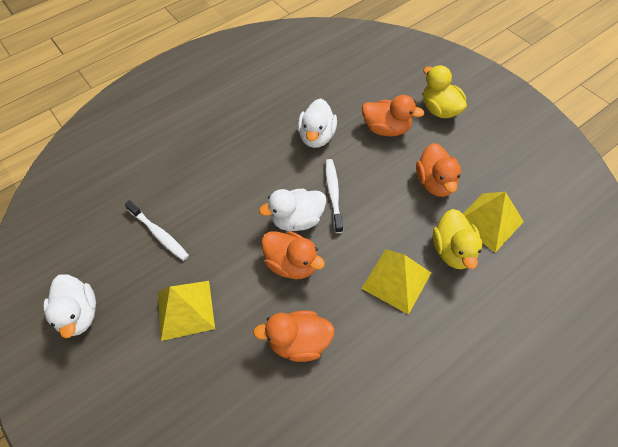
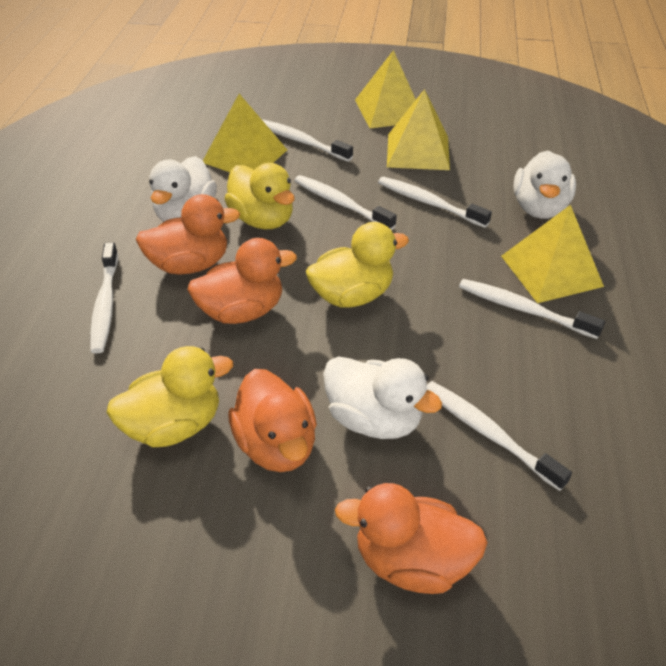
white toothbrush: [125,200,189,261] [325,159,343,233] = 2 -> [90,242,118,353] [262,120,353,162] [294,175,397,231] [378,177,492,228] [427,381,572,491] [459,279,605,339] = 6
yellow duck: [423,65,467,118] [433,209,482,269] = 2 -> [106,346,233,447] [224,163,295,229] [306,222,409,307] = 3
yellow pyramid: [158,281,215,341] [361,249,431,315] [463,192,524,253] = 3 -> [203,94,287,172] [355,50,416,128] [387,89,450,170] [501,205,604,303] = 4

